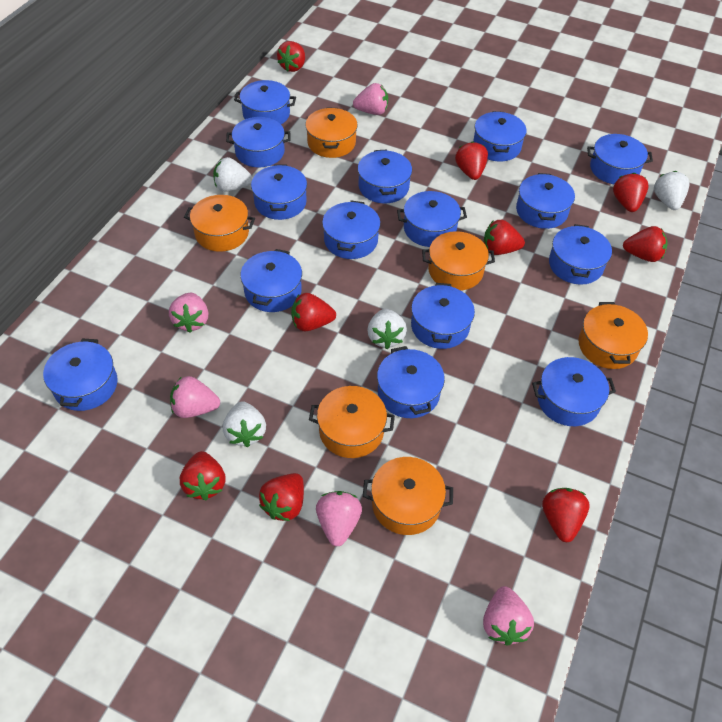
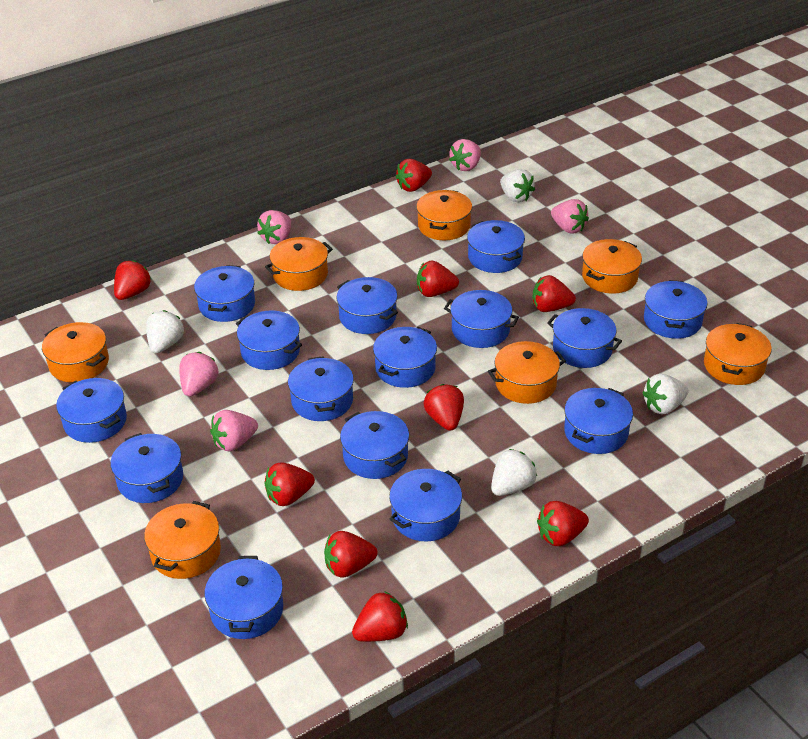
orange pot: [184,195,255,252] [305,108,358,158] [309,386,395,458] [363,457,453,535] [422,231,495,290] [578,302,648,369] = 6 -> [42,322,109,382] [144,501,221,579] [265,237,333,291] [416,190,472,240] [488,341,566,404] [582,239,642,294] [704,323,772,385] = 7

